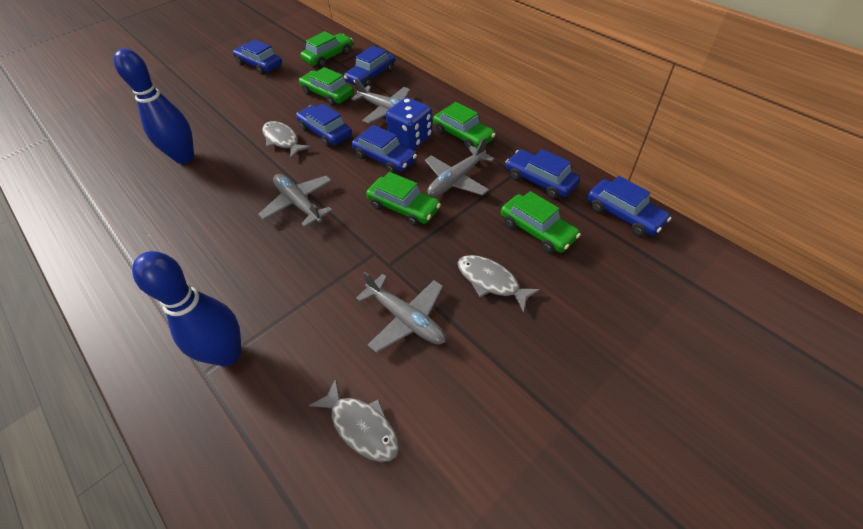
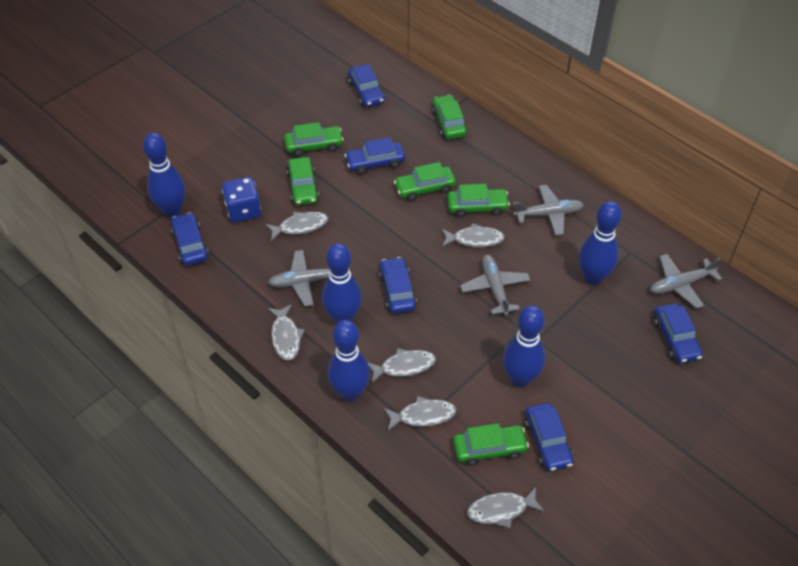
blue bowling pin: [114,49,194,164] [132,251,241,366] = 2 -> [143,133,185,217] [322,243,362,324] [328,320,370,402] [503,305,545,388] [579,201,622,285] = 5
green car: [299,67,354,106] [300,31,353,68] [366,172,441,226] [433,102,496,151] [501,191,581,253] = 5 -> [284,122,343,157] [287,157,319,205] [394,162,456,201] [432,95,467,139] [447,184,510,217] [453,423,529,466] = 6
grey fish: [262,121,311,159] [309,378,399,462] [458,255,540,313] = 3 -> [265,212,328,241] [268,304,305,361] [368,348,436,383] [384,396,457,431] [442,223,505,247] [467,487,545,528] = 6

